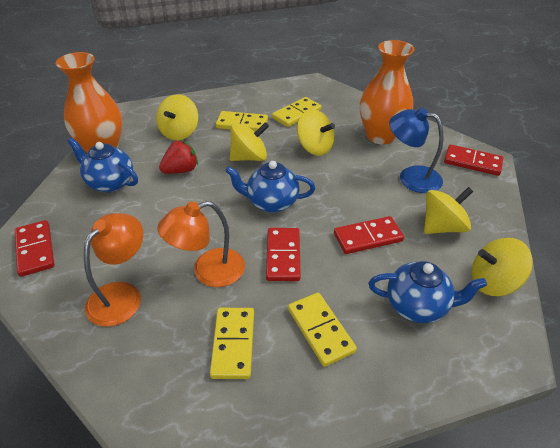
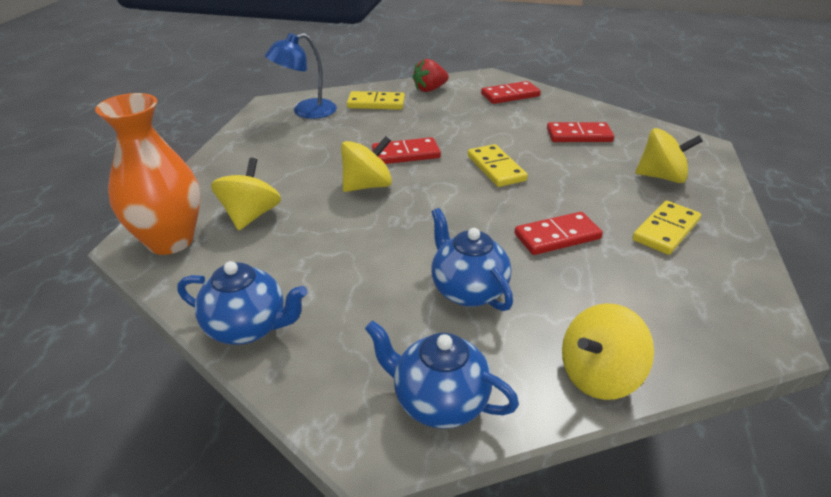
orange lamp: [84,213,143,327] [157,201,245,287] = 2 -> none = 0
orange vase: [56,52,122,153] [360,40,415,144] = 2 -> [95,93,201,255] = 1
yellow domino: [210,308,254,379] [216,111,268,132] [272,97,321,127] [288,293,357,367] = 4 -> [347,91,405,110] [468,144,528,187] [632,201,701,255] = 3
yellow spinning top: [156,94,198,140] [230,122,269,161] [297,109,335,156] [424,187,473,234] [472,238,533,296] = 5 -> [211,158,281,230] [341,136,392,192] [562,303,654,400] [635,128,703,183] = 4

